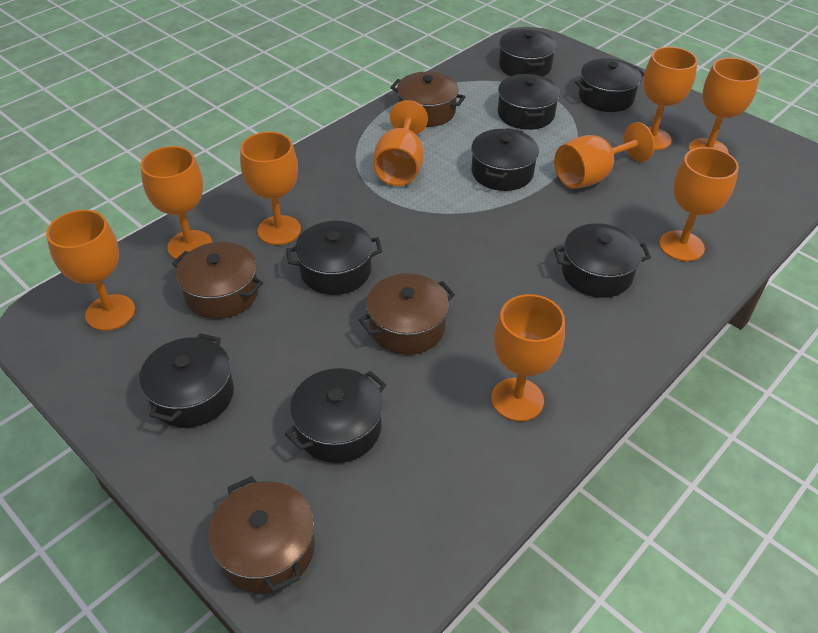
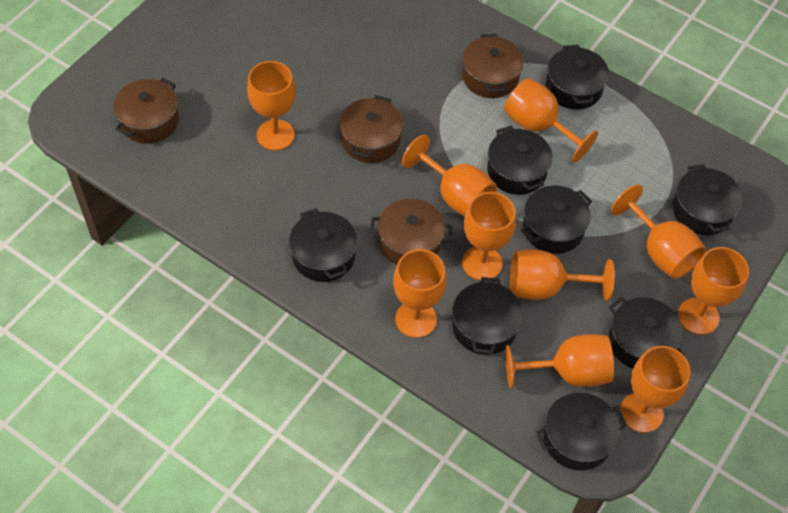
orange goblet: [46,210,135,331] [140,146,212,259] [240,132,301,245] [373,100,428,186] [491,294,565,422] [554,122,655,189] [643,47,698,150] [659,147,739,261] [689,58,760,153] = 9 -> [247,61,296,150] [393,249,447,338] [402,135,497,216] [462,192,516,280] [504,78,598,162] [505,334,614,389] [510,250,615,301] [611,185,706,279] [620,346,691,433] [678,247,749,335] = 10

